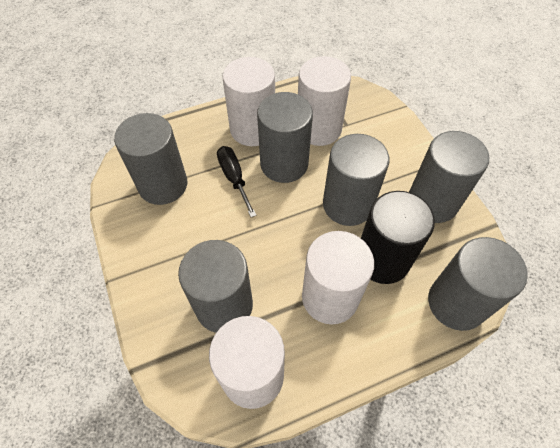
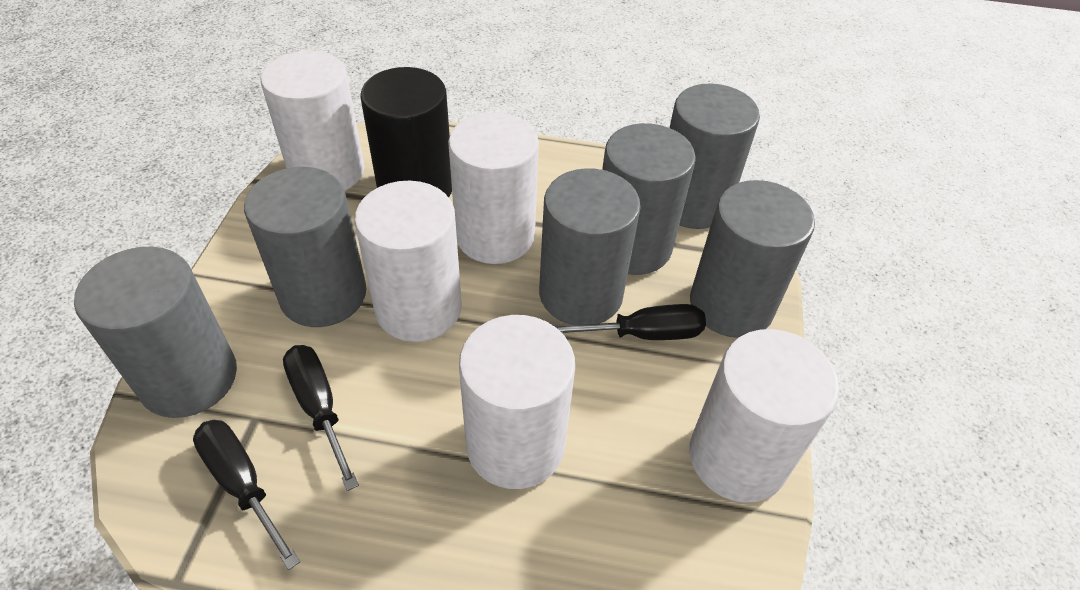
black screwdriver: [217,146,257,217] = 1 -> [193,420,300,570] [283,345,359,491] [553,304,706,340] = 3
white cylinder: [209,316,285,409] [222,57,275,146] [298,56,351,146] [302,231,374,325] = 4 -> [260,51,365,191] [354,181,462,342] [448,112,539,264] [459,315,575,489] [689,329,839,503] = 5

